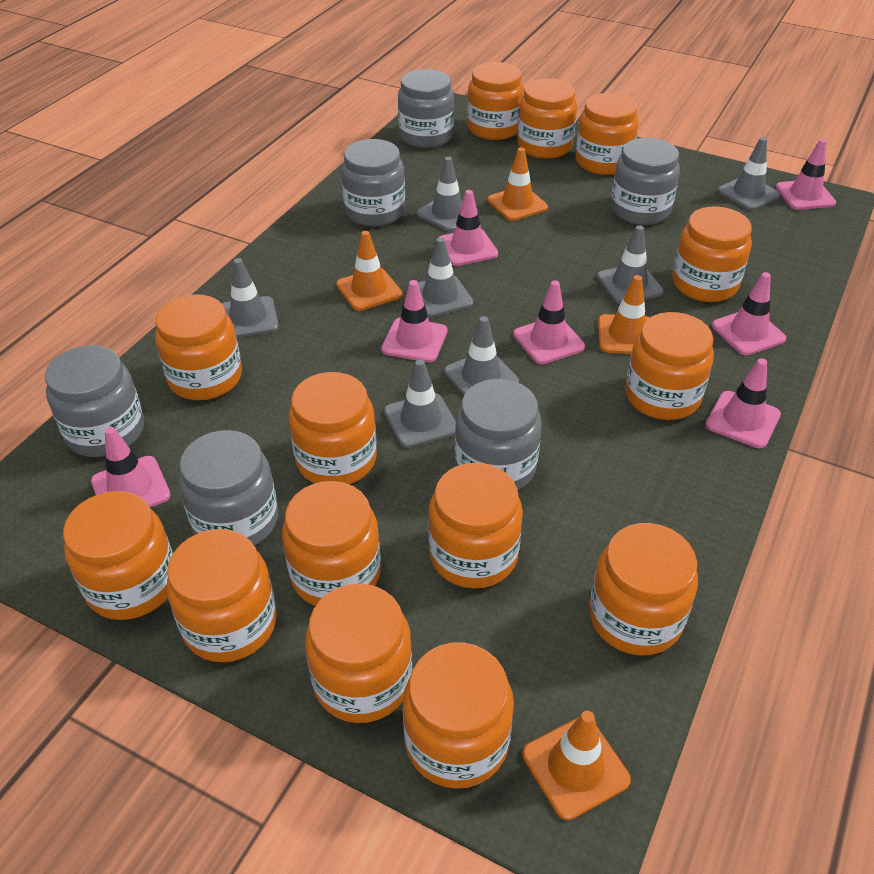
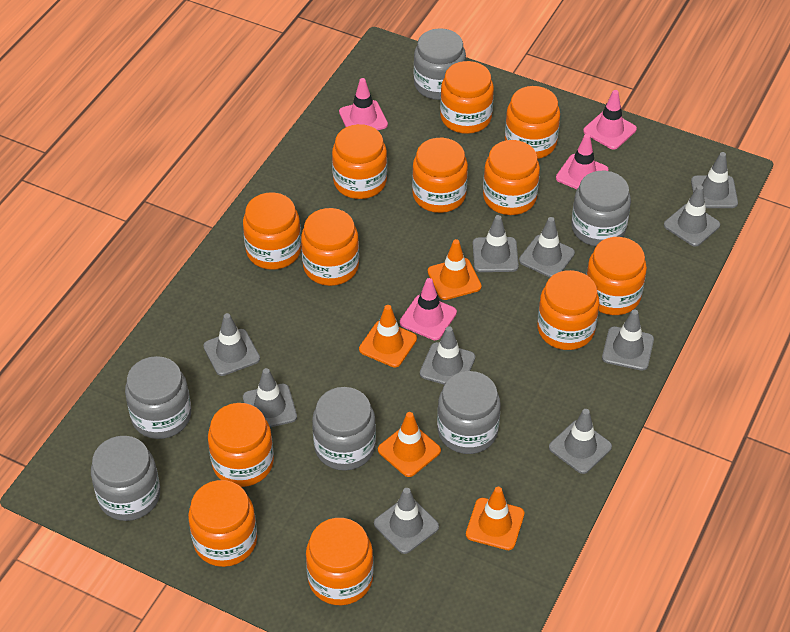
grey traffic cone: [222,258,279,338] [384,359,456,448] [416,157,479,232] [418,237,474,318] [444,316,519,396] [597,225,663,304] [718,137,780,210] = 7 -> [203,313,260,376] [243,368,297,427] [374,488,439,554] [420,326,475,385] [473,215,519,272] [519,217,575,278] [549,409,612,474] [602,309,654,371] [664,185,720,247] [691,152,738,208] = 10
orange jar: [63,491,173,620] [155,294,242,400] [167,529,277,662] [282,481,381,606] [288,372,377,484] [305,584,412,723] [403,642,514,789] [428,463,523,589] [467,62,524,140] [517,78,577,159] [575,93,639,175] [589,523,698,656] [625,312,714,420] [672,206,752,302] = 14 -> [188,480,257,567] [208,403,274,487] [243,192,301,270] [301,208,359,286] [306,518,374,605] [332,124,387,199] [412,138,468,213] [440,61,494,134] [483,140,540,215] [505,86,560,159] [537,270,599,350] [586,237,647,315] = 12
pink traffic cone: [91,427,171,507] [381,280,447,362] [438,190,498,266] [513,281,585,364] [705,358,781,448] [712,272,786,355] [776,139,836,210] = 7 -> [339,78,388,130] [400,278,457,340] [556,134,609,189] [583,90,637,149] = 4

